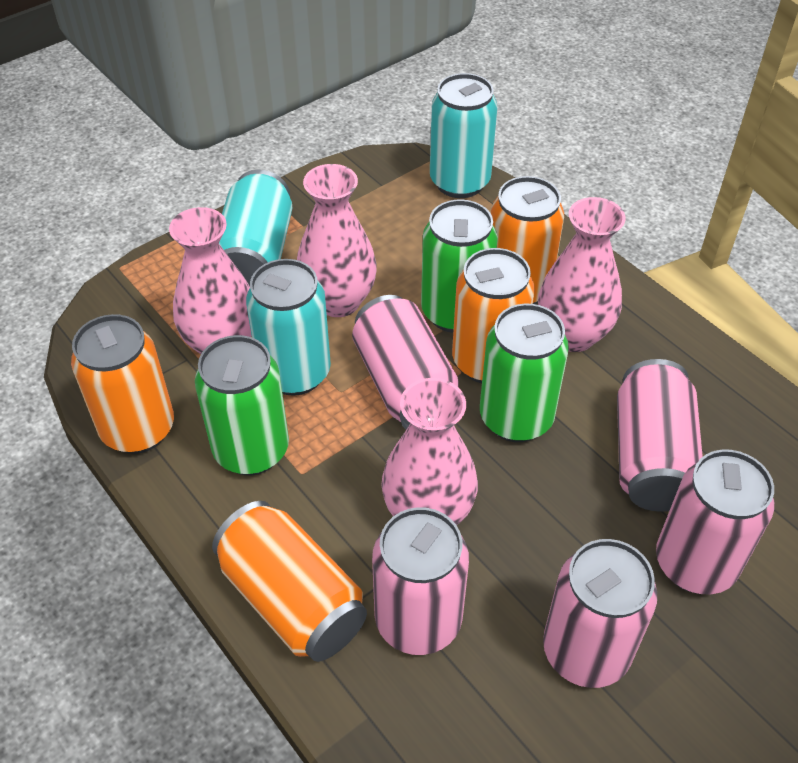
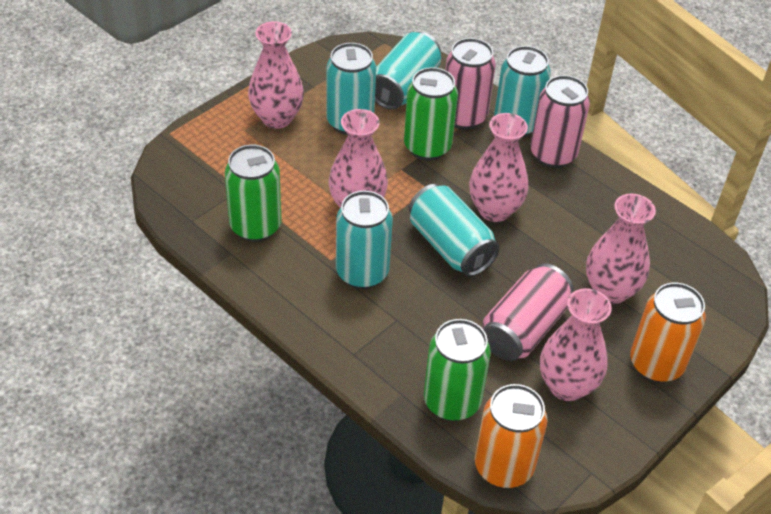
orange can: [71,314,174,454] [212,501,367,662] [452,248,535,383] [491,176,564,304] = 4 -> [475,384,548,488] [630,283,706,383] = 2
pink can: [352,295,459,429] [372,507,469,655] [543,539,657,688] [617,359,703,512] [656,450,774,594] = 5 -> [445,38,496,130] [482,263,574,361] [530,75,590,168] = 3
pink vase: [169,207,252,354] [297,164,377,317] [381,378,478,525] [538,197,626,352] = 4 -> [248,22,304,129] [328,109,388,208] [469,113,528,222] [540,288,612,401] [586,194,656,304] = 5
turquoise can: [219,170,292,286] [246,259,331,396] [430,73,498,198] = 3 -> [326,43,376,135] [336,191,393,289] [375,32,441,110] [409,184,499,277] [494,46,551,138] = 5

